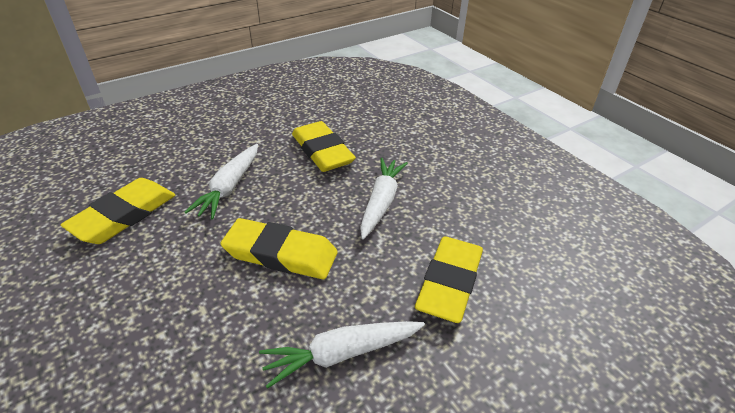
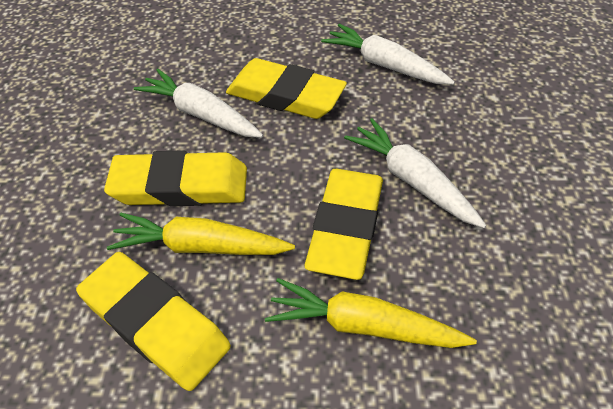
yellow carrot: none = 0 -> [107,213,295,255] [265,278,477,348] = 2

